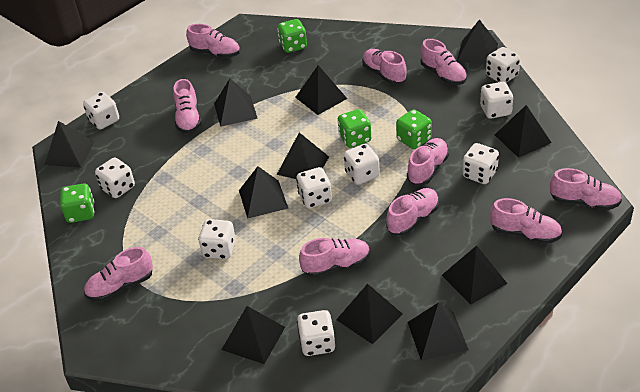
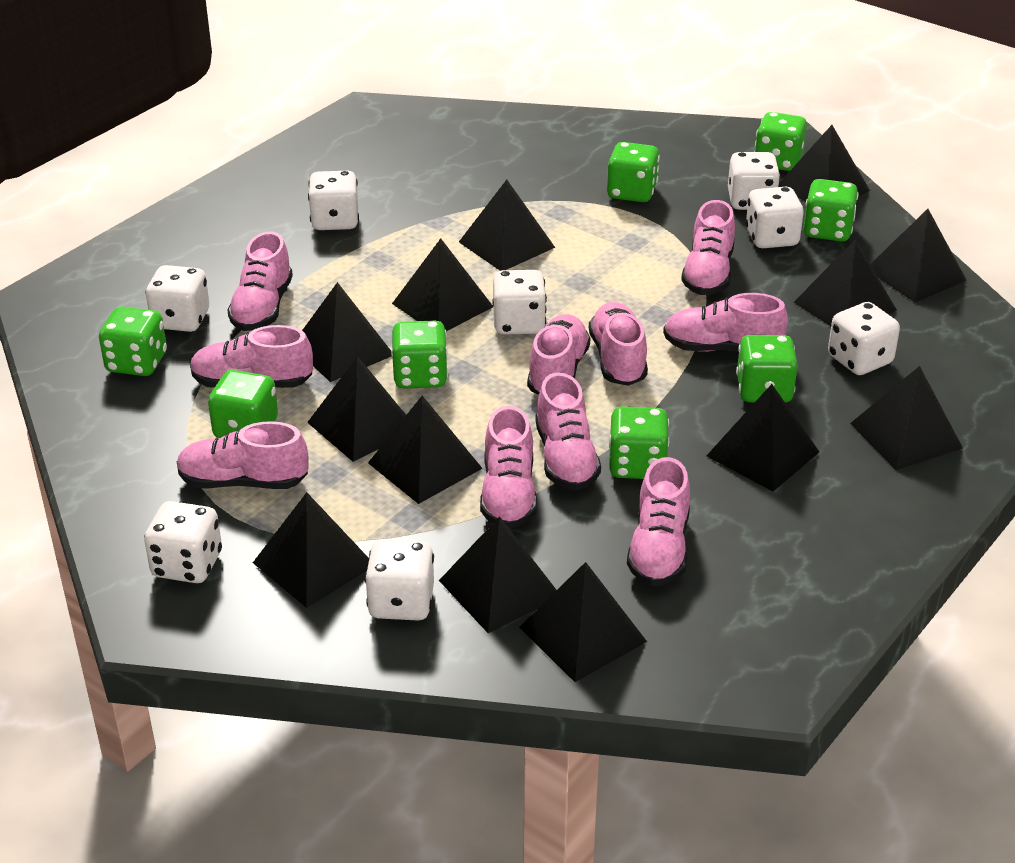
black pyramid: [45,121,95,168] [214,79,258,127] [221,306,285,364] [239,166,288,219] [277,132,329,179] [295,65,347,115] [336,284,403,344] [407,302,469,361] [442,245,508,305] [457,19,498,65] [495,105,551,158] = 11 -> [253,492,369,608] [302,282,392,382] [307,356,406,462] [368,396,483,504] [392,238,493,331] [439,517,557,633] [459,180,555,271] [519,562,647,682] [707,384,819,491] [779,125,870,202] [794,239,897,326] [850,366,963,470] [870,209,967,302] = 13
green dice: [60,183,95,223] [277,19,307,53] [338,109,371,148] [396,109,432,149] = 4 -> [99,307,167,376] [208,370,278,438] [391,321,448,389] [607,142,660,202] [609,406,669,479] [736,335,798,402] [755,112,807,171] [803,179,858,241] = 8
white dice: [83,92,119,129] [95,157,135,198] [198,219,236,259] [296,167,332,208] [297,310,335,356] [344,144,380,185] [462,143,499,184] [480,82,514,119] [486,47,520,83] = 9 -> [144,501,222,583] [146,265,209,332] [308,171,359,230] [365,539,434,620] [492,270,547,335] [728,152,780,210] [745,187,804,248] [828,302,900,375] = 8

